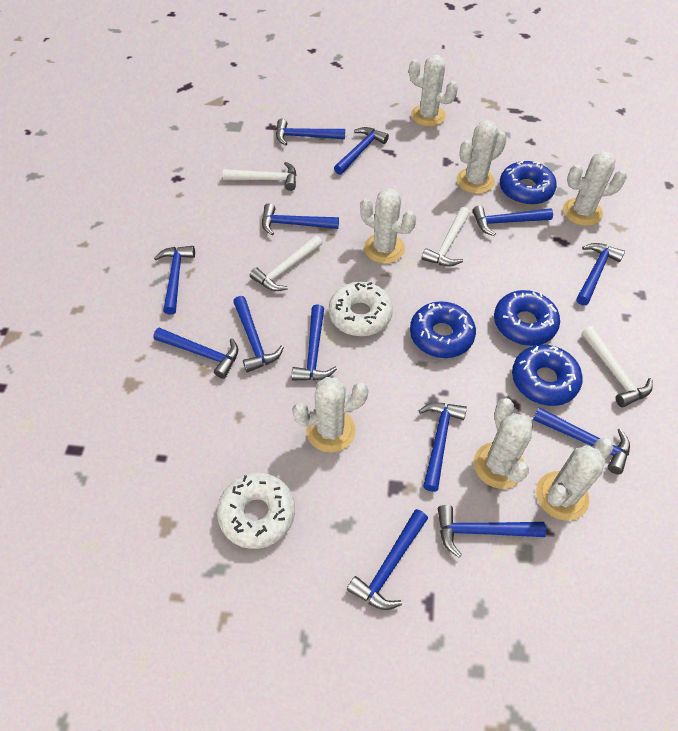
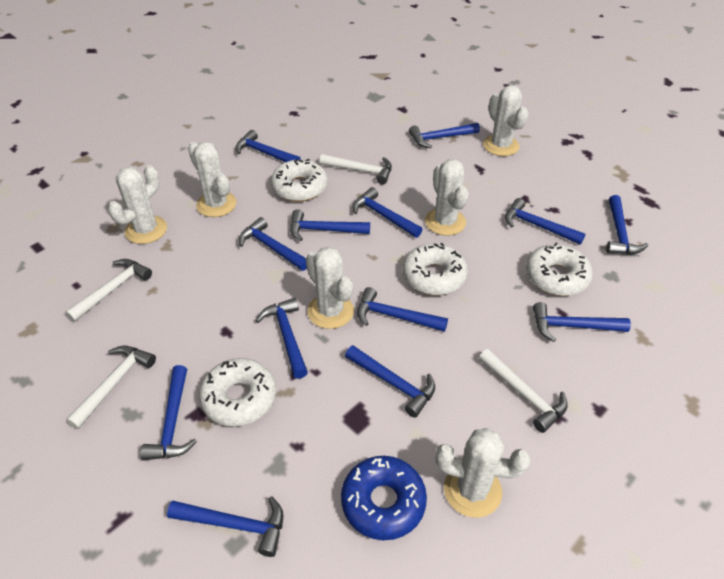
blue donut: [410,301,476,358] [494,290,560,346] [500,160,557,205] [512,345,583,406] = 4 -> [341,456,427,540] = 1
white cactus: [292,377,369,453] [360,188,416,264] [409,55,458,127] [457,120,507,194] [474,398,533,489] [536,438,614,521] [563,151,627,226] = 7 -> [108,165,167,244] [188,142,237,217] [306,247,354,329] [425,159,469,236] [435,428,531,518] [483,85,528,156] = 6
white donut: [217,473,295,549] [329,282,393,336] = 2 -> [199,358,276,426] [271,159,328,202] [403,243,468,295] [526,243,593,296] = 4

